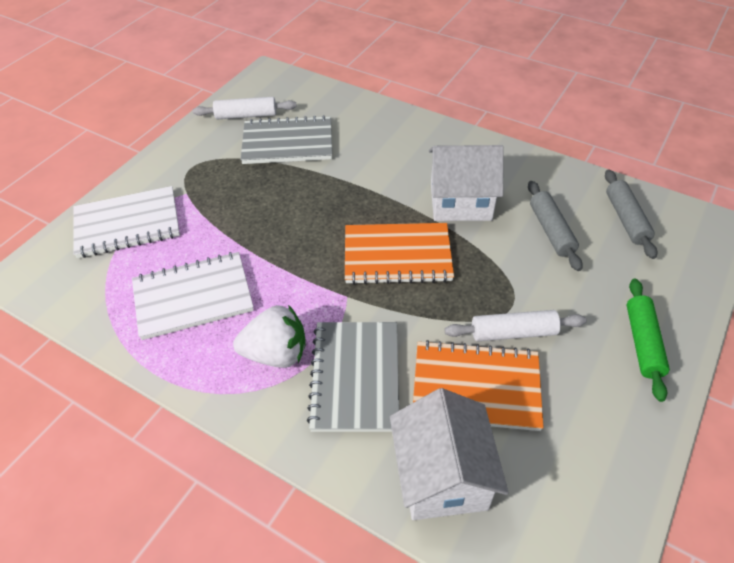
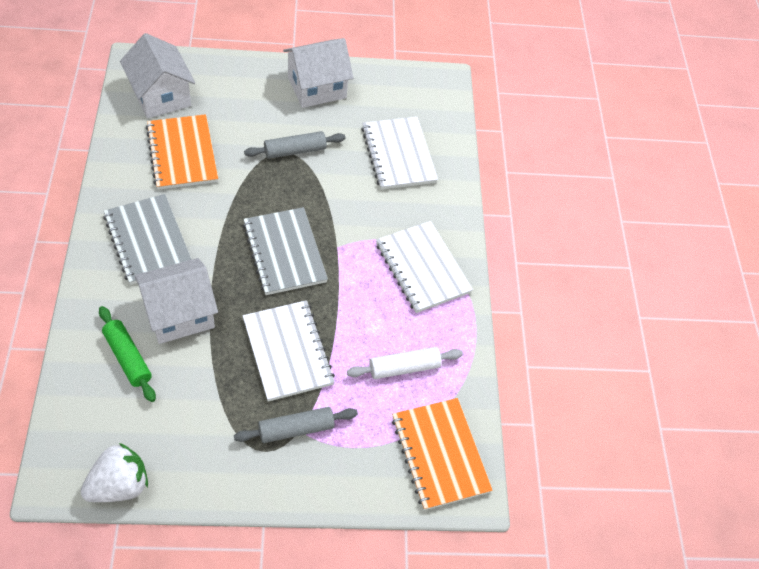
white house: [390,388,509,520] [429,145,504,221] = 2 -> [120,33,195,119] [135,258,218,344] [283,38,353,108] = 3
white notebook: [73,186,180,258] [132,252,254,340] = 2 -> [243,300,335,402] [361,117,438,190] [376,221,473,313] = 3
white rolling pin: [193,97,297,119] [445,310,587,341] = 2 -> [347,347,463,379] = 1

